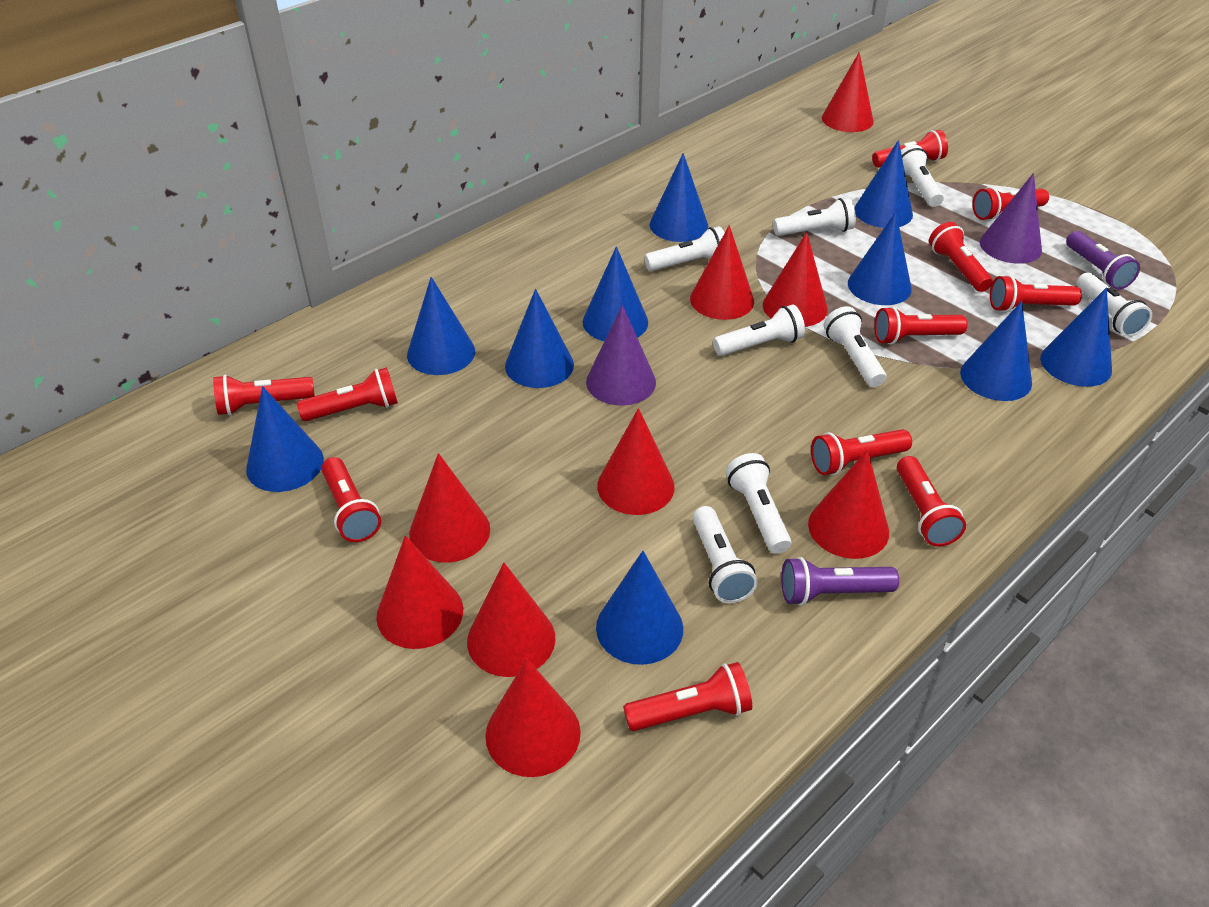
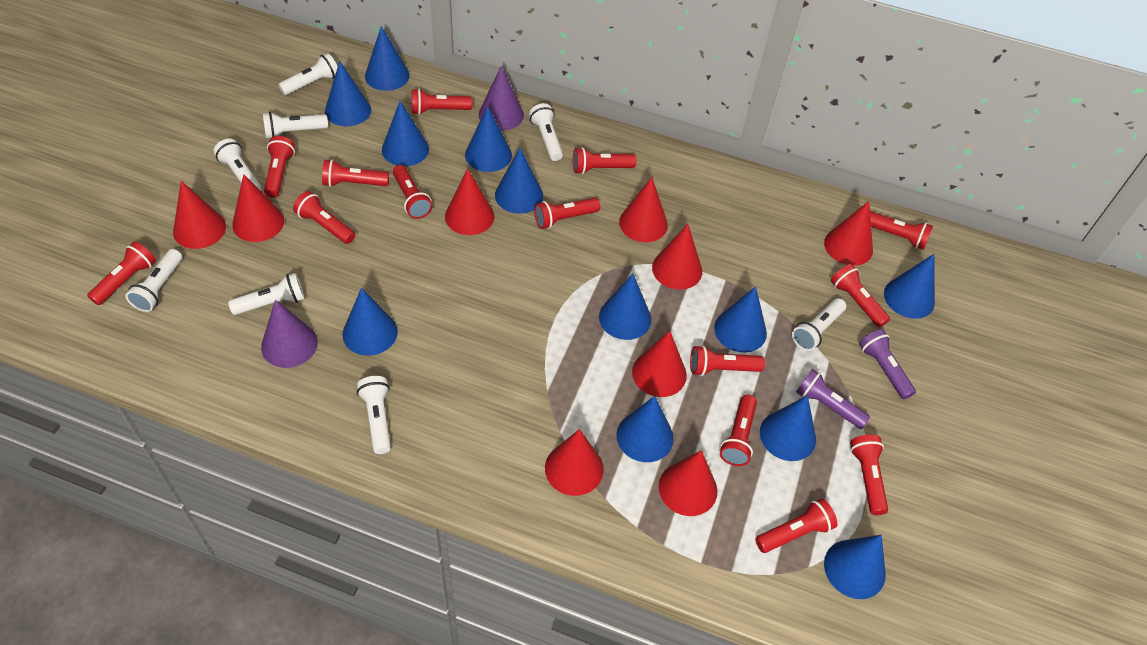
blue cone: [246,386,324,492] [407,277,475,375] [505,289,574,388] [583,247,648,341] [596,551,683,665] [650,153,708,242] [848,212,912,305] [855,140,913,228] [960,301,1032,401] [1040,288,1112,387] = 10 -> [325,61,371,126] [342,288,398,356] [365,26,410,91] [382,101,429,166] [465,106,512,172] [495,148,543,214] [599,274,651,340] [616,396,674,462] [714,286,767,352] [760,395,816,461] [824,535,886,599] [884,254,935,319] = 12
red flashlight: [213,375,315,415] [297,367,398,421] [321,457,381,542] [623,662,752,731] [811,429,912,475] [872,130,948,168] [874,306,968,345] [897,456,966,547] [929,222,993,292] [972,187,1049,220] [990,275,1082,312] = 11 -> [87,241,156,305] [264,136,295,198] [293,191,355,244] [322,159,389,187] [393,165,432,219] [412,89,472,115] [534,198,600,229] [573,147,636,174] [690,345,765,376] [720,395,757,466] [755,498,837,553] [831,264,890,327] [850,435,888,515] [870,211,933,250] = 14

